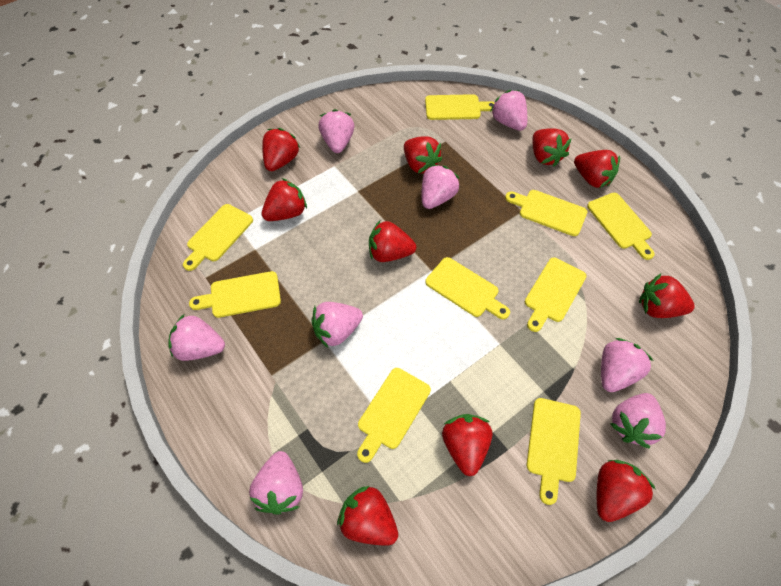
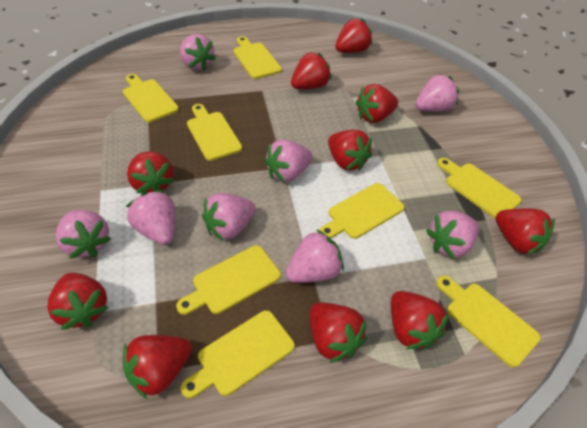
yellow cutting board: [183,204,253,271] [189,271,281,318] [357,368,431,463] [425,94,495,120] [425,257,510,319] [505,190,587,236] [525,257,586,332] [527,398,581,505] [587,193,655,260] = 9 -> [123,74,179,123] [176,245,281,315] [180,310,295,398] [187,104,242,161] [234,36,282,79] [320,183,404,239] [436,276,541,368] [437,158,522,218] = 8

